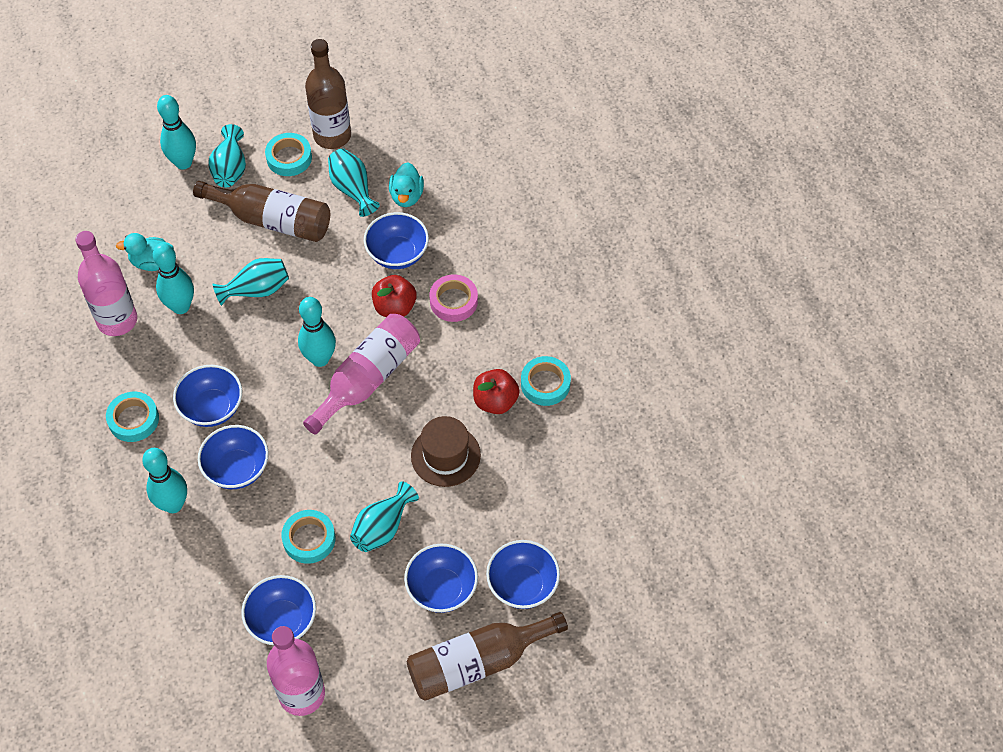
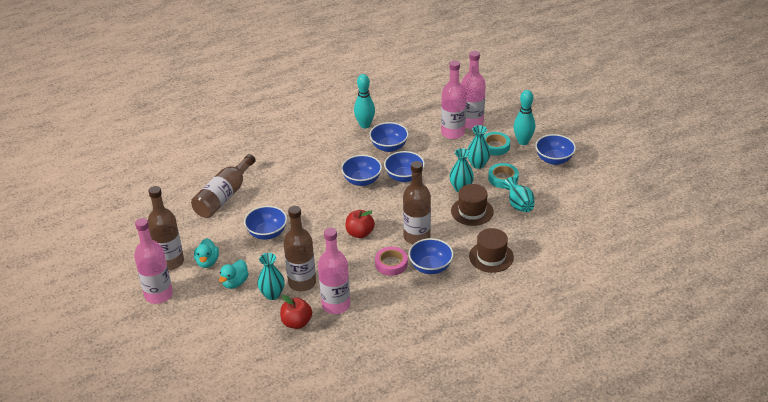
brown bottle: [193,181,330,242] [305,39,351,149] [407,612,568,701] = 3 -> [148,186,184,270] [191,154,256,218] [283,206,316,291] [403,161,431,244] = 4
brown hat: [411,416,481,487] = 1 -> [451,184,494,226] [469,228,514,273] = 2
pink bottle: [75,231,137,336] [267,626,325,716] [303,314,420,435] = 3 -> [134,218,173,304] [318,228,350,314] [441,60,466,139] [461,51,486,129] = 4
turquoise bowling pin: [142,448,187,513] [153,243,194,314] [157,95,196,170] [298,297,336,367] = 4 -> [354,74,375,128] [514,90,535,145] = 2
turquoise tape: [106,392,159,442] [265,133,312,176] [282,510,335,564] [521,356,571,406] = 4 -> [484,132,510,156] [488,163,519,188] = 2

